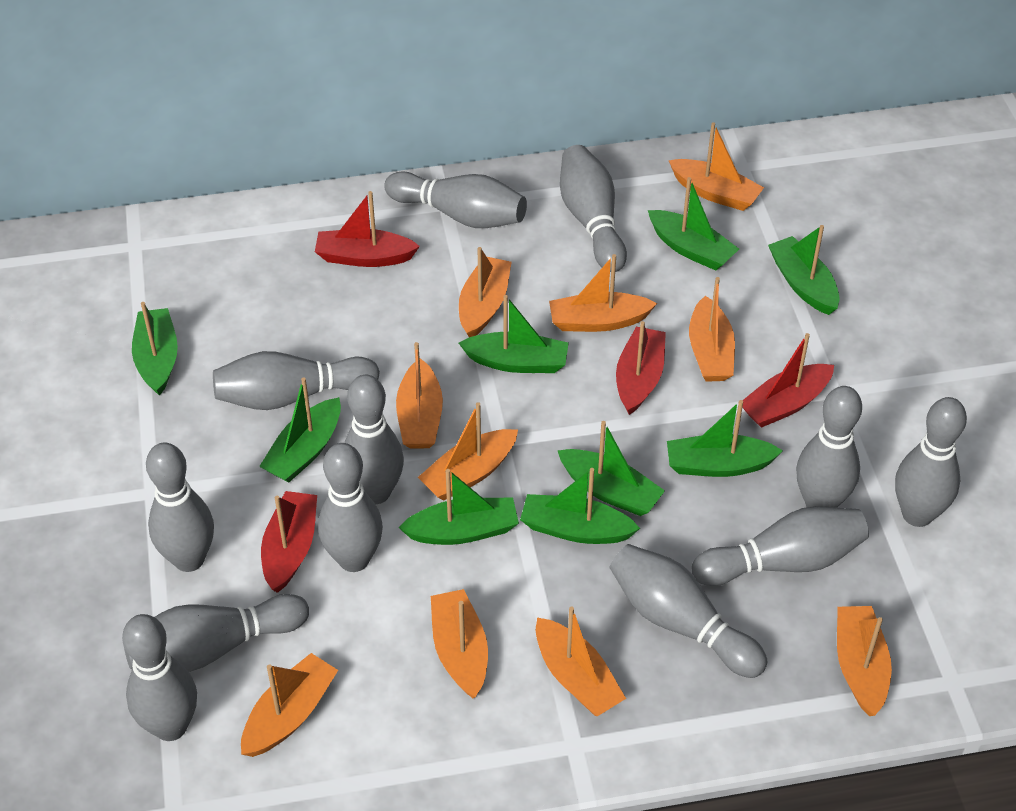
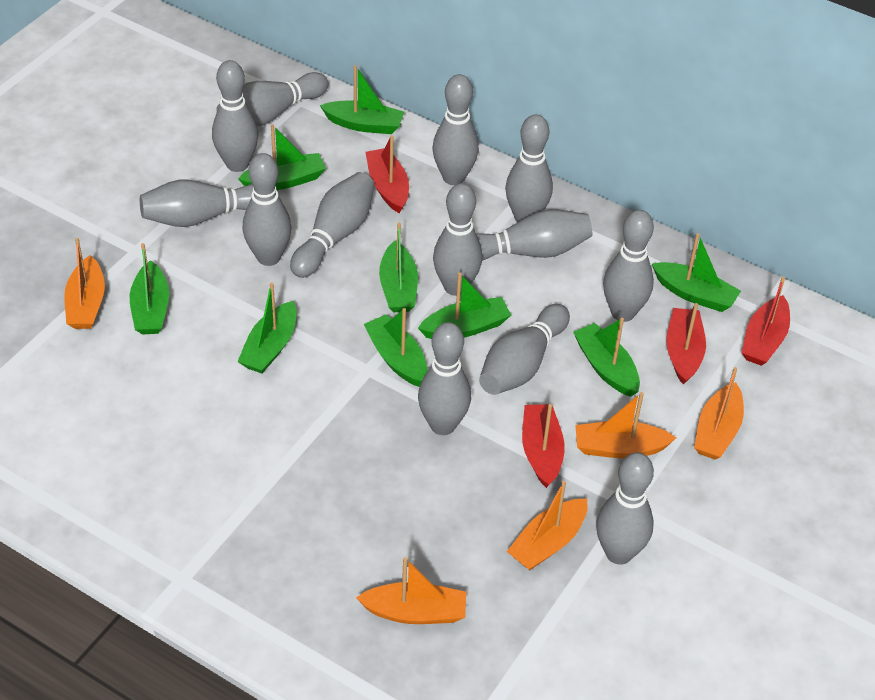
grey bowling pin: [122,614,197,741] [124,594,309,672] [146,443,214,572] [213,351,380,410] [318,443,383,572] [344,375,404,504] [384,172,527,228] [560,145,627,272] [610,544,768,678] [692,507,869,586] [796,386,862,508] [895,397,967,527] = 12 -> [140,180,253,227] [212,60,258,172] [217,72,328,126] [242,153,292,266] [290,172,375,278] [418,322,471,435] [433,74,479,185] [433,183,482,296] [476,209,592,261] [479,304,570,395] [505,115,553,222] [596,452,654,565] [603,210,654,322] = 13
orange boat: [241,653,338,757] [396,342,443,449] [418,402,518,501] [431,589,488,698] [459,247,512,337] [536,607,626,716] [549,254,657,332] [668,122,764,211] [689,277,735,382] [837,606,892,716] = 10 -> [64,238,105,329] [356,557,466,624] [506,481,588,570] [575,392,676,458] [694,367,744,460] = 5

